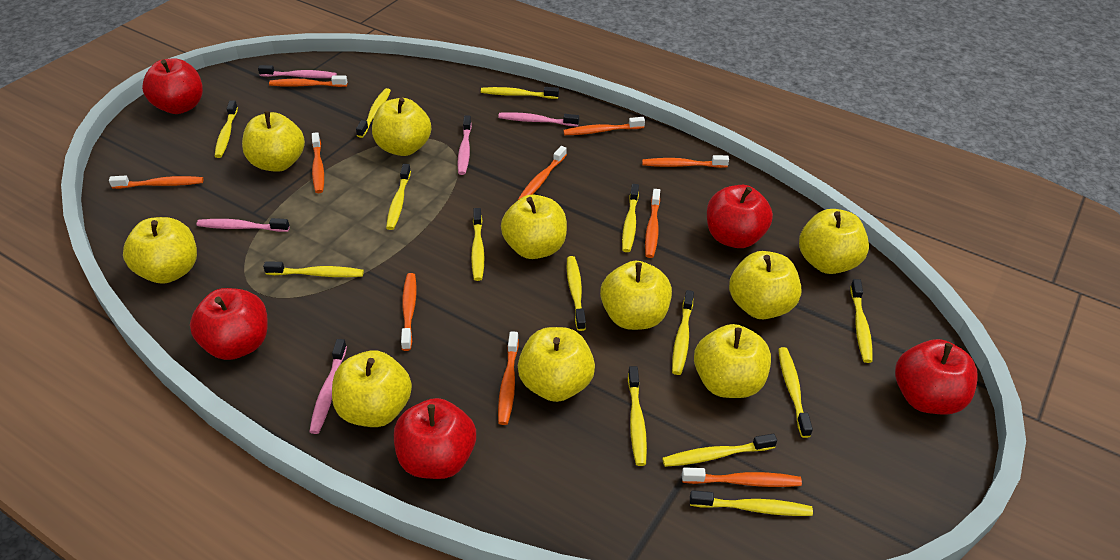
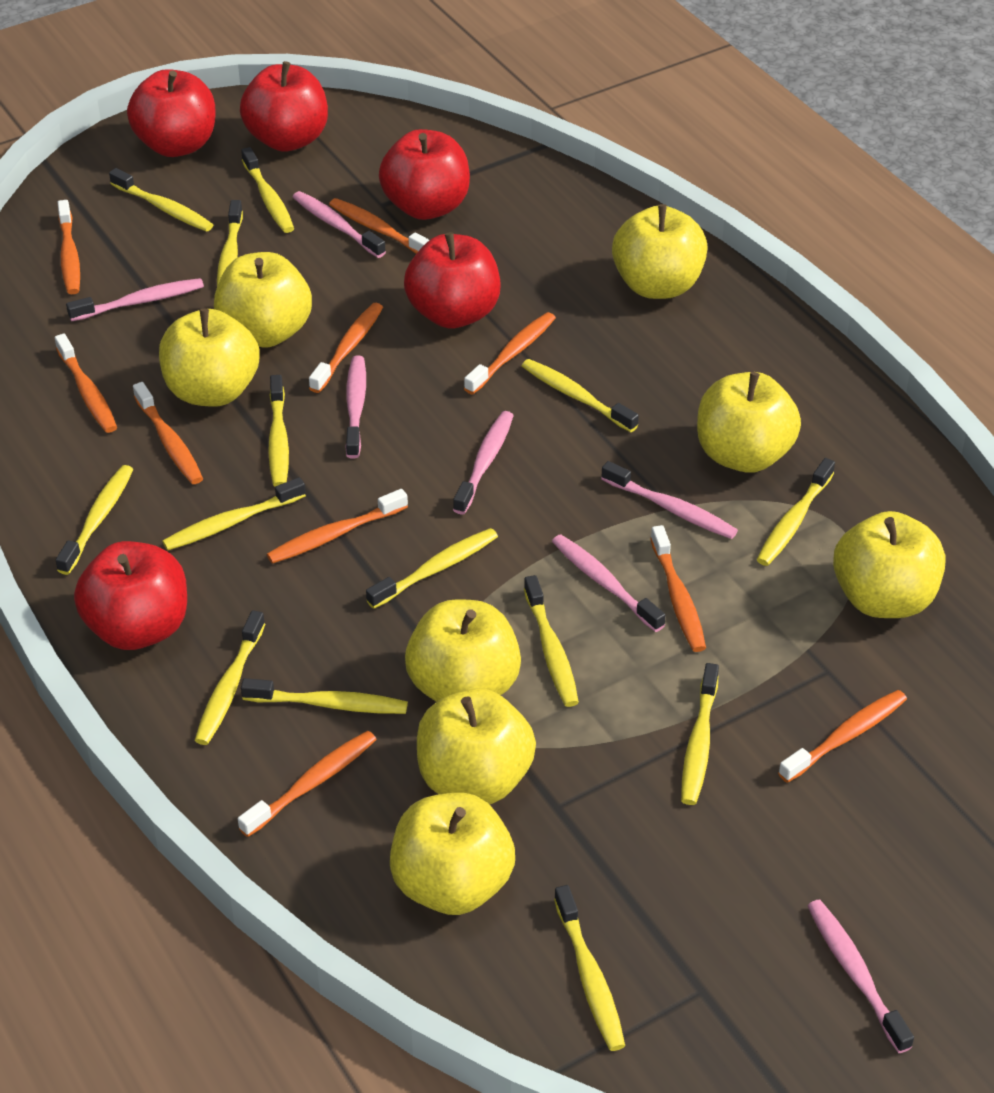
pink toothbrush: [197,218,290,232] [258,65,337,78] [309,339,347,434] [457,116,472,175] [498,112,579,127] = 5 -> [66,278,204,321] [293,191,386,258] [345,356,366,458] [453,411,514,515] [552,534,665,632] [601,461,738,539] [807,900,914,1053] = 7
yellow apple: [123,217,197,284] [242,111,305,172] [332,350,412,427] [372,98,431,156] [501,195,567,259] [518,327,595,402] [600,261,672,330] [694,324,771,398] [729,251,802,319] [799,209,869,274] = 10 -> [159,309,260,407] [214,252,312,347] [390,793,515,915] [405,600,521,702] [417,688,536,804] [612,204,708,299] [697,372,801,473] [833,511,945,618] = 8

